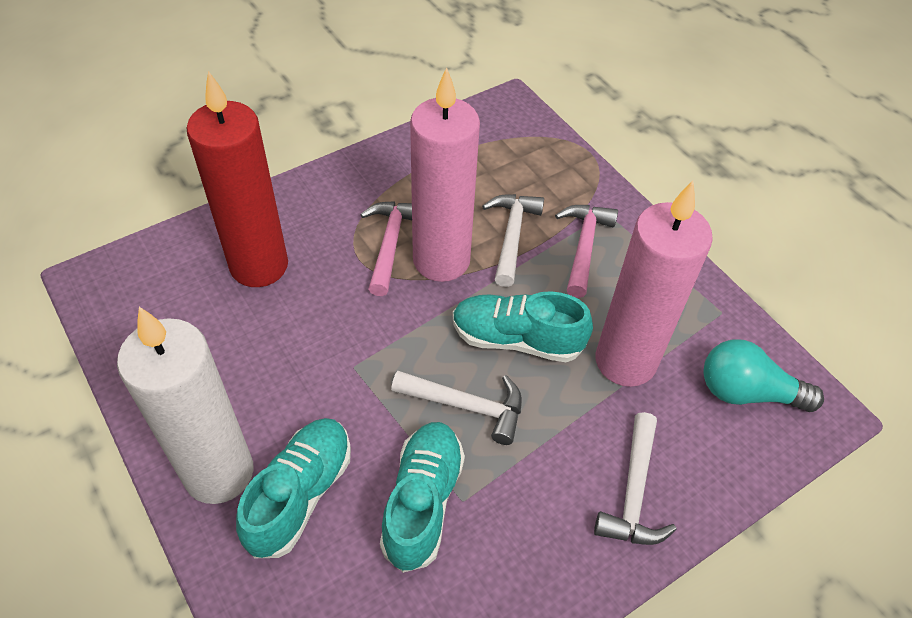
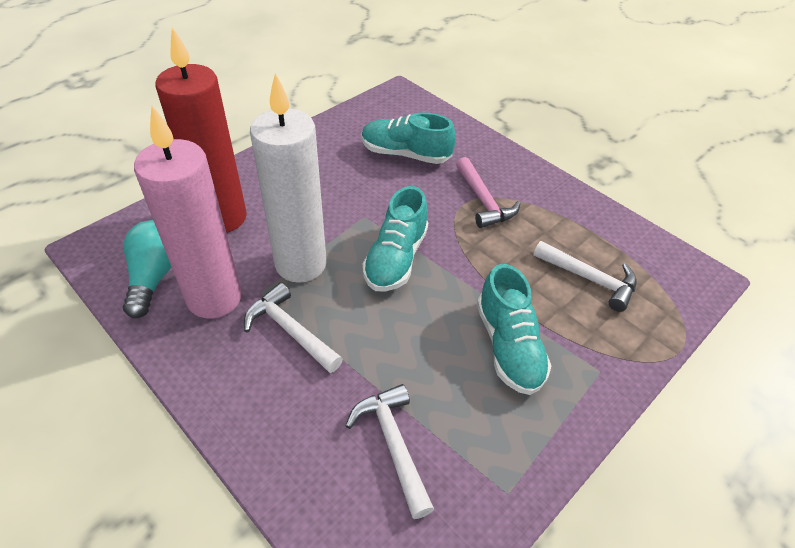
pink candle: [410,67,480,282] [596,181,713,387] = 2 -> [134,106,242,318] = 1
pink hammer: [360,201,412,296] [555,205,618,298] = 2 -> [456,157,520,228] = 1

